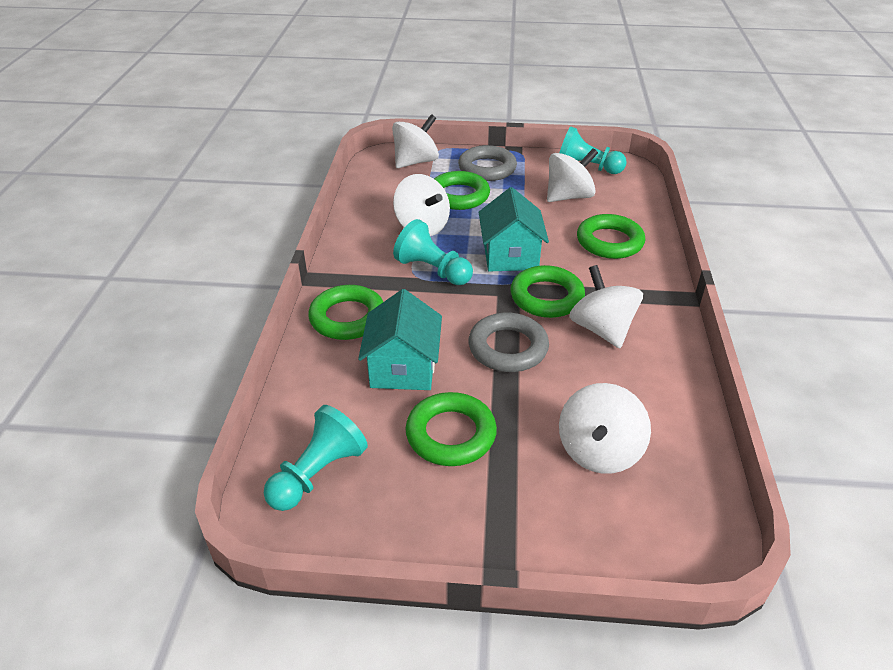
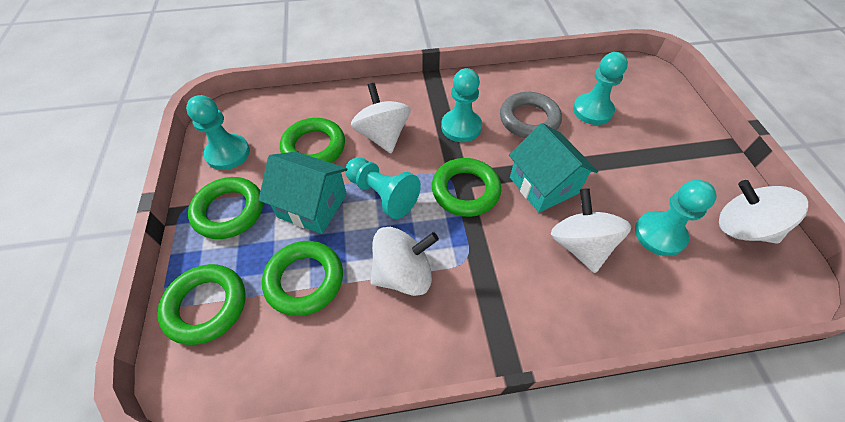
grey ring: [458,145,517,181] [468,313,549,372] = 2 -> [500,92,562,138] = 1
turquoise pawn: [264,405,368,511] [393,219,473,285] [560,127,627,174] = 3 -> [186,95,250,170] [345,157,421,219] [441,68,482,142] [573,52,628,125] [635,180,717,256] = 5
white spinning top: [392,114,439,168] [393,174,450,236] [547,148,598,202] [559,383,651,473] [569,265,643,348] = 5 -> [351,83,411,153] [370,227,439,296] [551,188,631,273] [719,180,808,244] = 4

